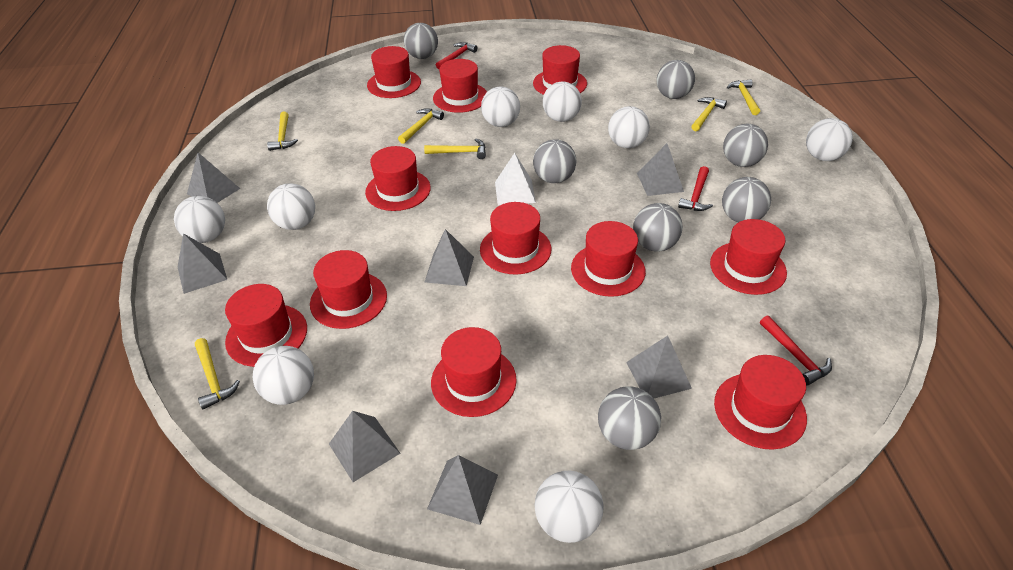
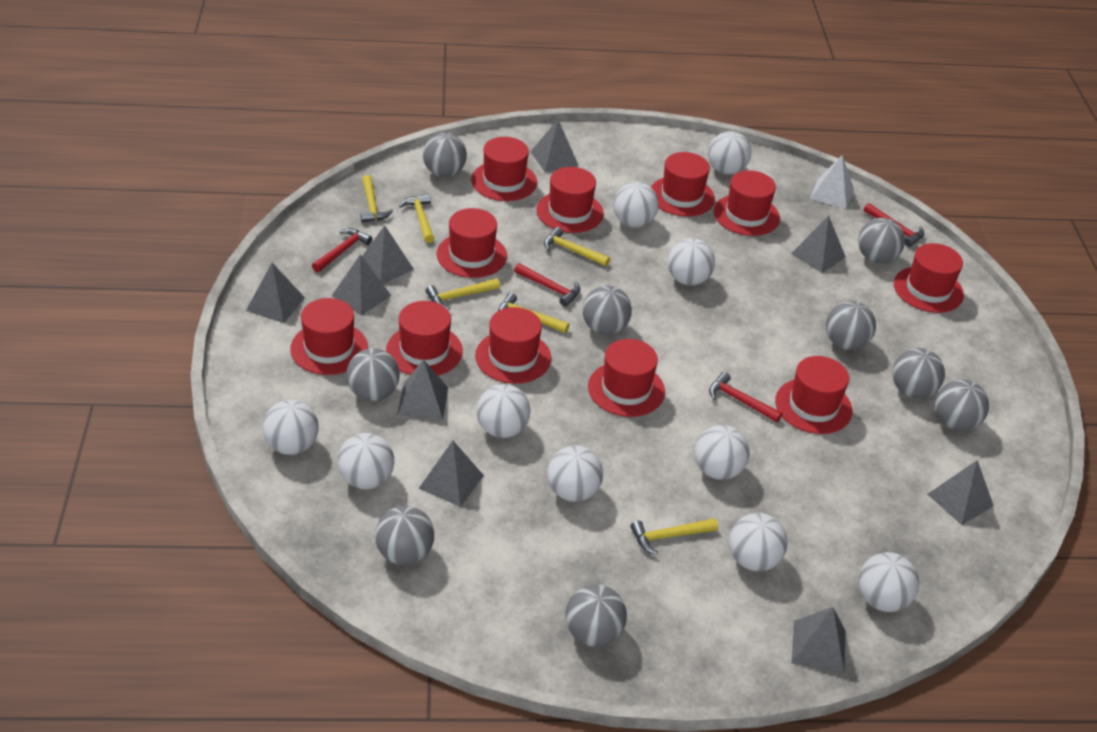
grey ball: [404,23,438,59] [533,139,577,183] [598,386,661,450] [633,203,683,252] [657,60,695,99] [722,177,771,222] [723,124,768,167] = 7 -> [346,348,400,401] [375,506,434,565] [423,133,467,177] [565,584,627,647] [582,285,632,335] [826,301,876,350] [858,218,905,264] [892,348,945,399] [935,379,989,431] = 9
grey pyramid: [178,233,227,294] [187,153,240,203] [329,411,400,482] [425,229,474,286] [427,455,498,525] [626,335,692,399] [637,143,684,196] = 7 -> [246,263,305,323] [332,254,391,315] [362,225,414,284] [397,359,448,420] [419,441,484,507] [531,120,579,172] [791,216,846,273] [792,607,846,673] [927,460,994,525] = 9
red hammer: [436,42,477,69] [678,166,713,211] [760,316,832,385] = 3 -> [312,228,372,272] [514,263,580,307] [709,372,782,422] [864,203,925,247] = 4
white ball: [174,196,225,243] [253,346,314,405] [267,183,315,230] [481,87,520,127] [534,471,603,543] [543,81,582,122] [608,106,650,148] [806,118,853,161] = 8 -> [262,400,319,455] [338,433,394,489] [477,384,531,438] [547,446,603,502] [613,182,659,228] [668,238,715,285] [695,425,750,480] [708,131,751,175] [729,513,788,571] [858,552,919,612] = 10

